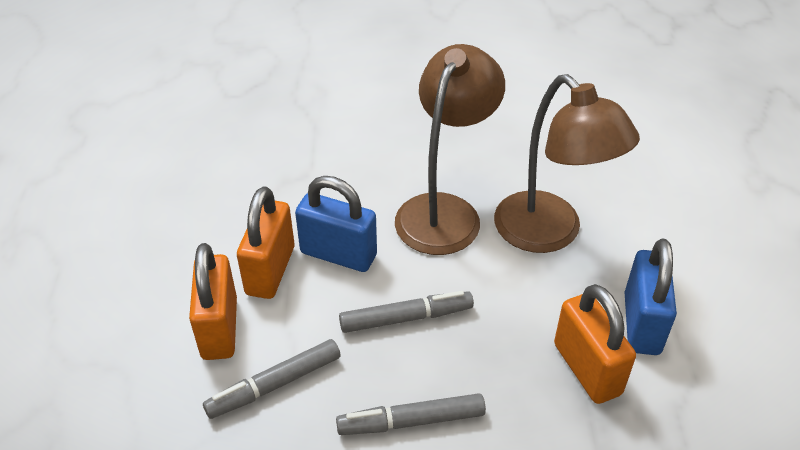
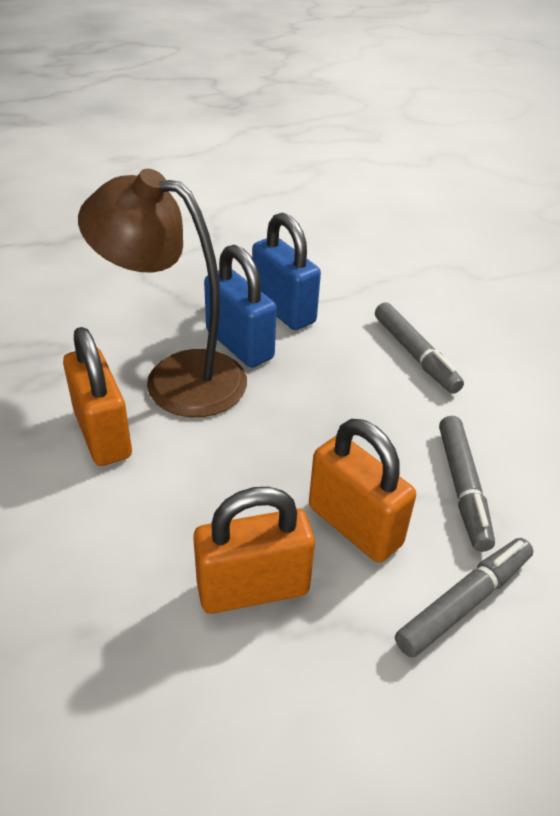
brown lamp: [395,44,505,255] [494,74,640,253] = 2 -> [78,169,247,417] = 1

